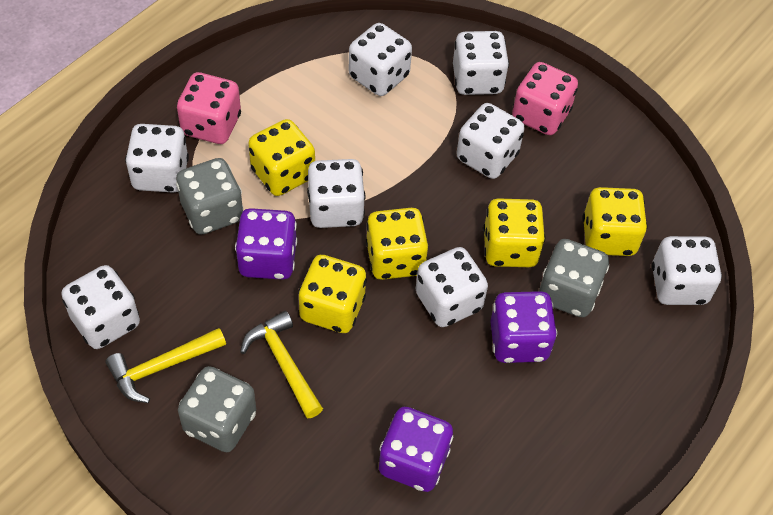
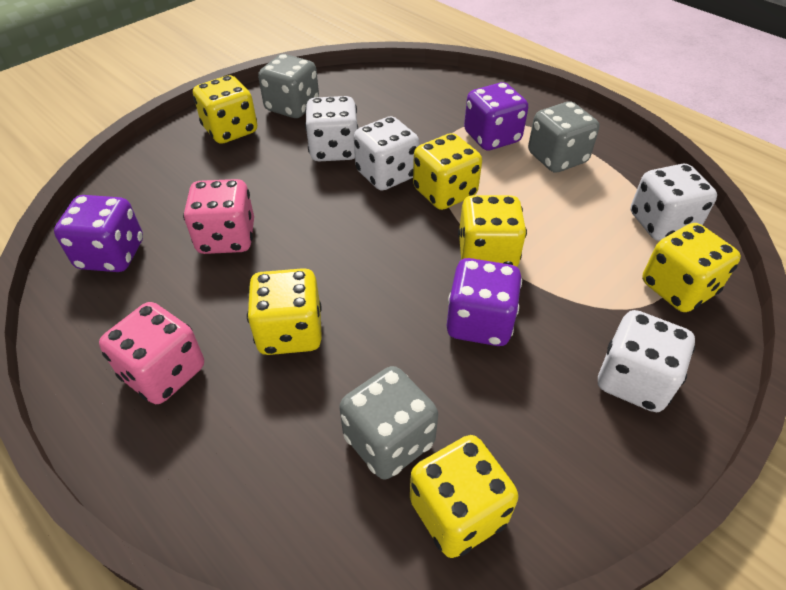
white dice: [61,265,140,349] [125,124,189,193] [307,159,365,228] [349,23,412,96] [416,247,488,327] [453,31,509,95] [457,103,525,179] [652,236,722,305] = 8 -> [305,96,358,161] [354,116,419,191] [598,310,695,412] [631,164,717,241] = 4
yellow dice: [248,119,315,196] [298,255,367,333] [366,208,428,280] [483,198,545,267] [583,187,648,256] = 5 -> [193,75,257,144] [247,268,322,355] [410,435,518,558] [413,133,482,210] [458,195,527,267] [642,223,741,312] = 6
yellow hammer: [106,328,226,403] [240,311,323,418] = 2 -> none = 0

